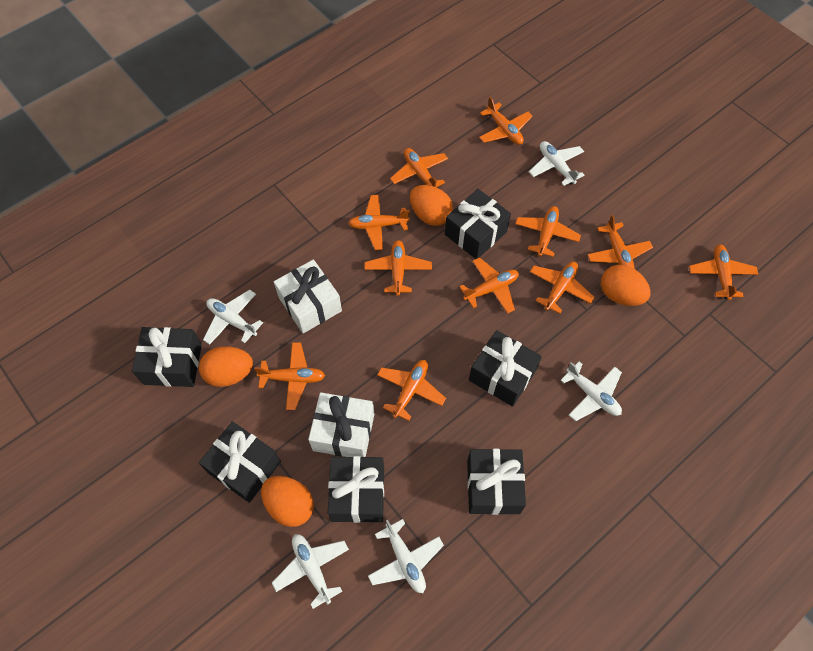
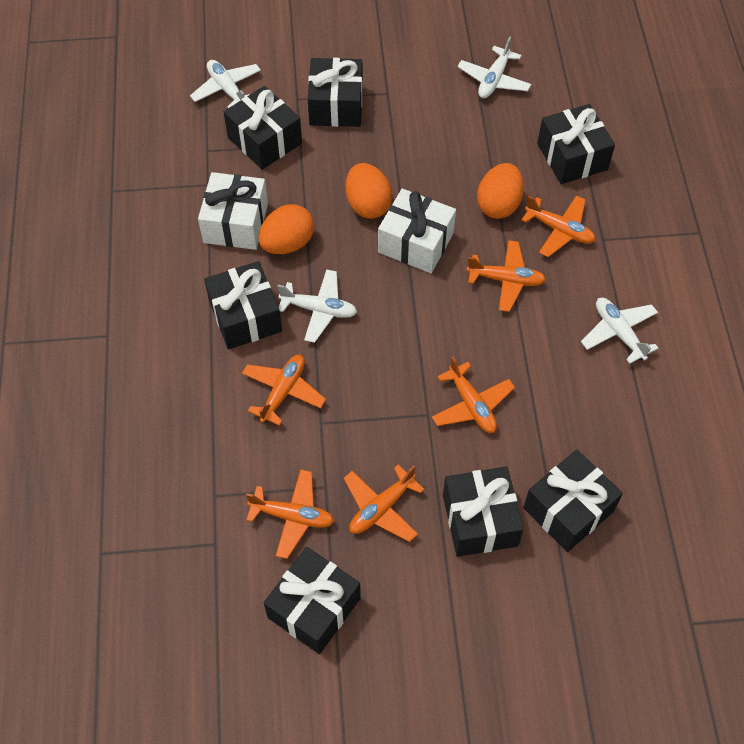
black gift: [132,327,202,387] [199,421,281,503] [328,456,384,523] [445,189,511,259] [467,449,526,515] [469,330,542,407] = 6 -> [204,261,282,349] [224,86,302,170] [264,547,361,654] [308,58,363,127] [443,466,524,557] [523,450,623,552] [537,104,615,184] = 7
orange egg: [199,346,253,387] [261,476,314,527] [410,185,453,226] [601,265,650,306] = 4 -> [258,205,314,254] [346,163,392,219] [477,163,524,219] = 3
orange plane: [254,342,325,410] [348,195,410,250] [364,240,432,296] [377,360,446,421] [390,148,448,187] [459,257,519,314] [479,97,533,145] [515,206,581,257] [530,262,595,314] [587,215,653,269] [689,245,758,300] = 11 -> [242,355,326,426] [246,469,334,559] [344,465,425,542] [432,357,515,433] [467,240,546,312] [522,195,595,257] = 6
white plane: [203,290,263,345] [272,534,349,609] [368,519,444,593] [529,141,584,186] [560,361,622,421] = 5 -> [190,60,261,108] [277,269,357,343] [457,37,531,98] [581,298,658,364] = 4

